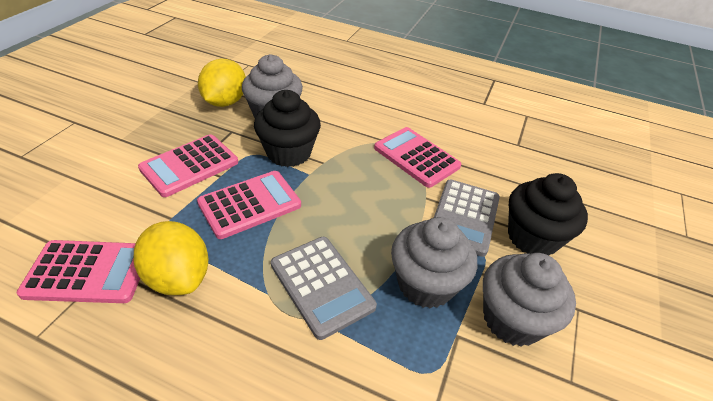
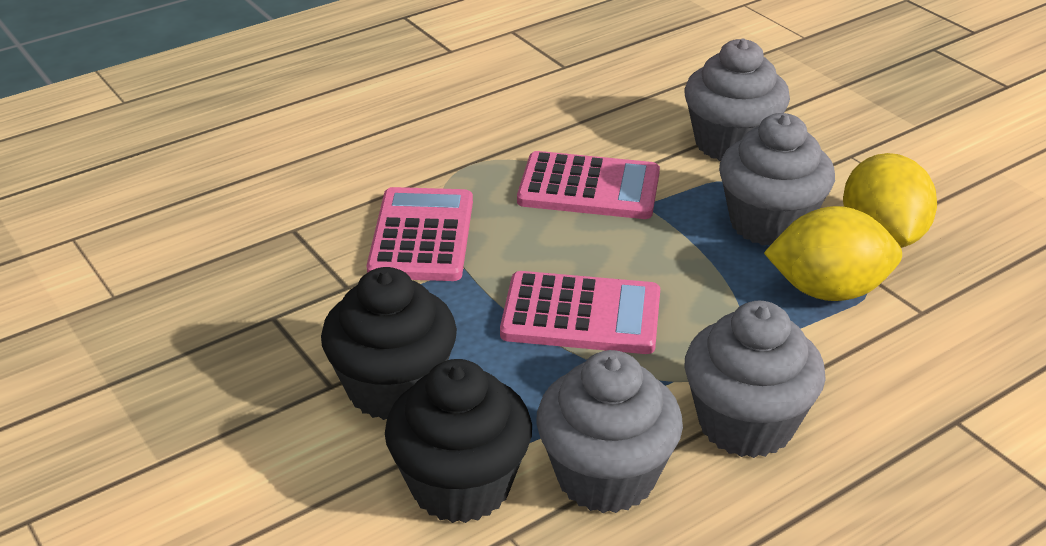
grey calculator: [271,237,377,340] [434,180,500,257] = 2 -> none = 0
grey cupcake: [242,54,303,118] [391,217,477,308] [483,253,576,346] = 3 -> [536,350,683,513] [684,301,826,458] [685,39,790,161] [719,113,835,246] = 4
pink calculator: [17,240,140,303] [138,134,238,197] [197,171,301,239] [374,127,461,188] = 4 -> [367,187,473,281] [500,271,660,354] [517,151,660,219] = 3

